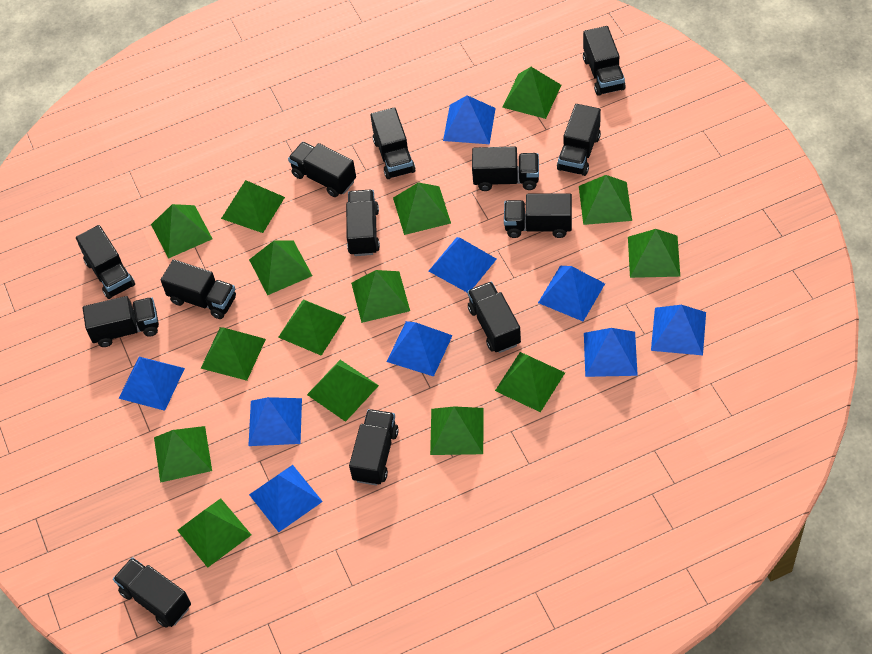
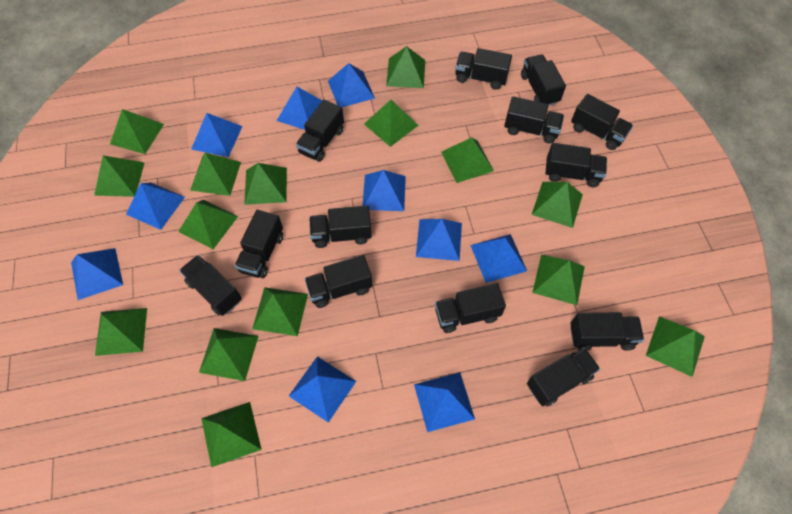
blue pyramid: [118,357,185,411] [248,397,302,446] [249,465,323,532] [387,321,453,377] [429,237,497,292] [443,95,496,144] [538,266,605,321] [584,328,638,377] [651,305,706,355] = 9 -> [71,248,123,300] [126,182,185,230] [191,113,243,157] [276,87,322,130] [289,356,356,423] [328,63,375,107] [363,170,406,211] [414,372,475,432] [416,219,462,261] [470,234,527,283] = 10

